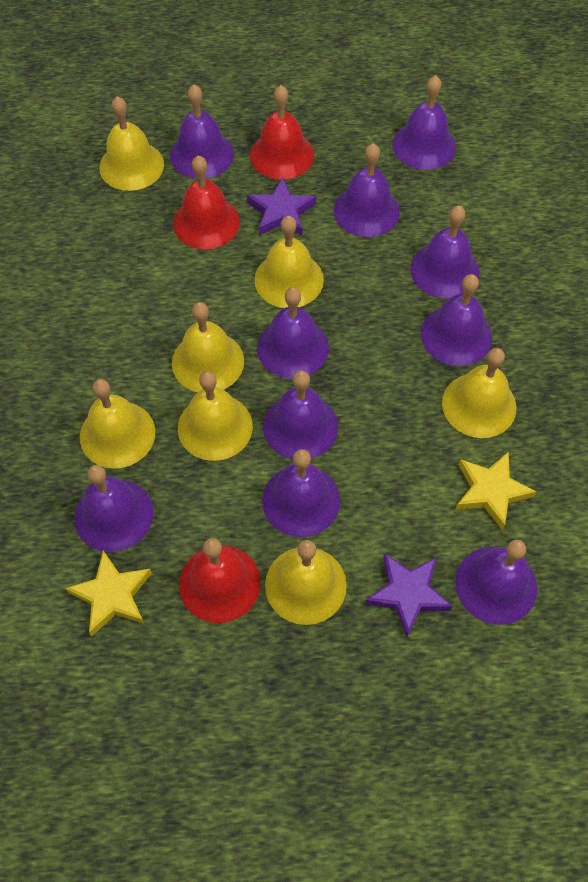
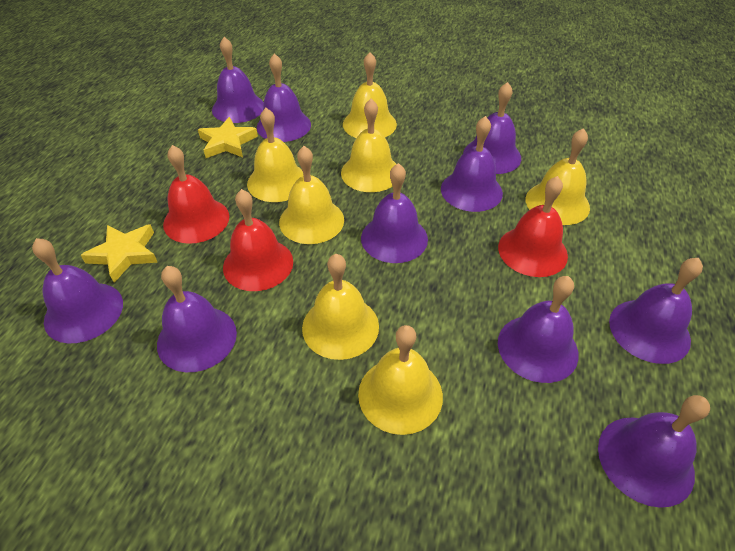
purple star: [247,177,316,236] [365,553,453,637] = 2 -> none = 0

